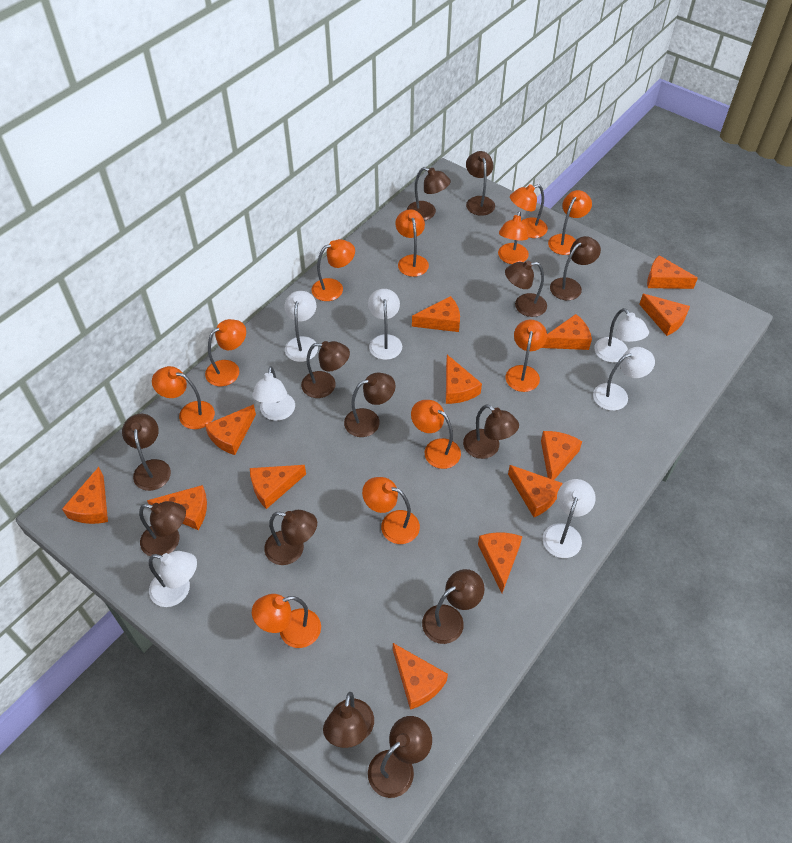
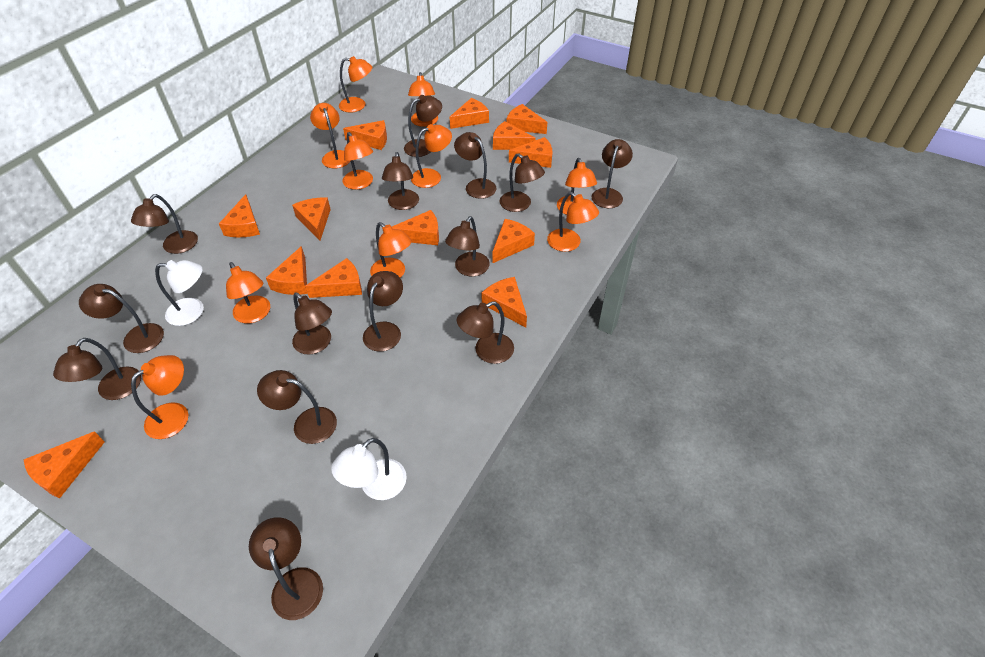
brown lamp: [122,414,171,491] [139,501,186,556] [264,510,317,565] [301,341,350,398] [323,692,374,748] [344,372,396,437] [368,716,432,798] [407,167,451,220] [422,569,484,644] [463,404,519,459] [466,151,495,216] [505,261,547,317] [550,236,601,300] = 13 -> [53,338,141,400] [79,284,164,353] [131,194,198,254] [249,517,323,620] [257,370,337,444] [292,293,332,354] [363,271,403,352] [382,152,419,210] [404,95,442,157] [445,216,490,276] [454,132,497,199] [457,301,514,364] [500,154,545,212] [592,139,633,208] = 14
orange lamp: [152,366,215,429] [205,319,246,386] [252,594,321,648] [312,239,355,301] [362,477,420,544] [395,209,429,277] [411,400,461,469] [498,211,529,264] [506,320,547,392] [510,184,548,238] [548,190,592,255] = 11 -> [131,355,188,439] [226,262,270,323] [310,103,350,168] [339,56,372,112] [342,132,373,190] [370,222,412,278] [408,72,438,127] [411,124,452,188] [547,192,599,252] [557,158,597,215] = 10
white lamp: [149,551,197,607] [252,366,295,421] [285,291,318,362] [368,289,402,360] [543,479,596,558] [593,347,655,411] [594,308,649,363] = 7 -> [155,260,204,326] [331,438,407,500] = 2

